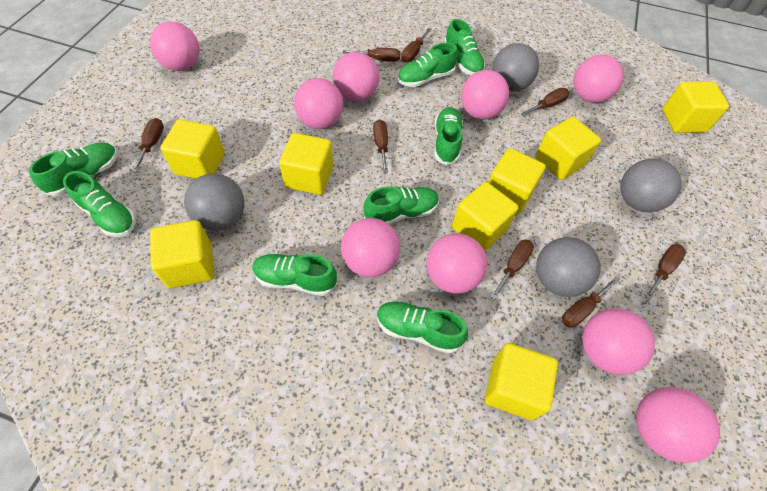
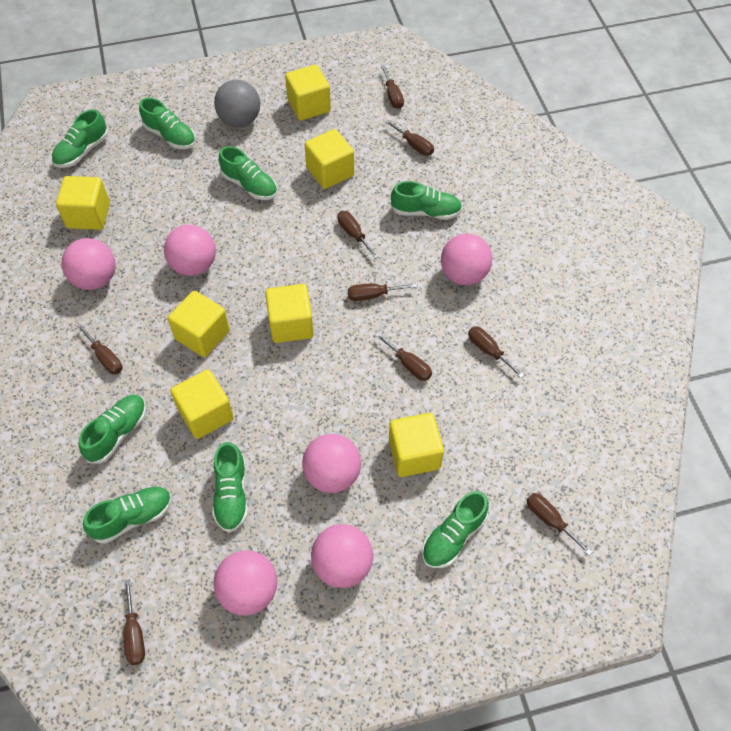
brown screwdriver: [132,118,164,172] [343,48,400,62] [373,119,388,173] [401,28,432,62] [490,239,534,299] [520,88,569,116] [562,277,620,328] [645,244,686,300] = 8 -> [77,324,123,374] [124,579,145,665] [337,211,379,259] [348,283,417,301] [375,332,432,381] [381,65,404,109] [385,120,434,156] [468,326,524,378] [527,493,592,556] = 9
grey ball: [184,173,245,231] [492,43,539,92] [536,237,601,297] [620,159,682,212] = 4 -> [214,80,260,127] = 1
pink ball: [150,21,200,71] [294,78,343,129] [333,52,379,101] [341,218,400,277] [426,233,487,293] [461,70,509,119] [573,54,624,103] [582,308,655,375] [636,387,720,463] = 9 -> [61,238,116,290] [164,224,216,276] [213,550,277,616] [302,434,361,493] [311,524,373,588] [441,233,493,285] = 6
yellow cube: [150,220,214,288] [160,119,225,179] [279,133,333,195] [452,182,519,251] [485,343,558,420] [488,148,546,215] [535,117,601,180] [662,82,729,133] = 8 -> [56,176,110,230] [168,291,230,357] [171,370,234,439] [265,284,314,343] [285,65,331,121] [305,129,354,189] [389,413,444,477] = 7

